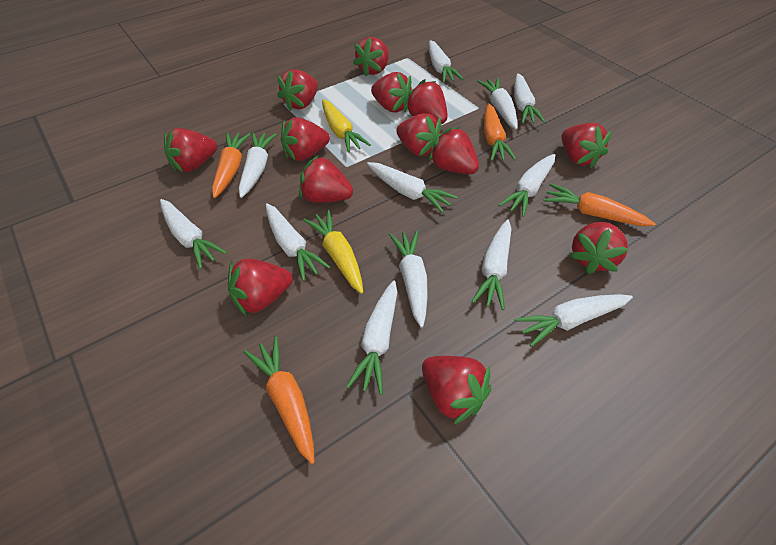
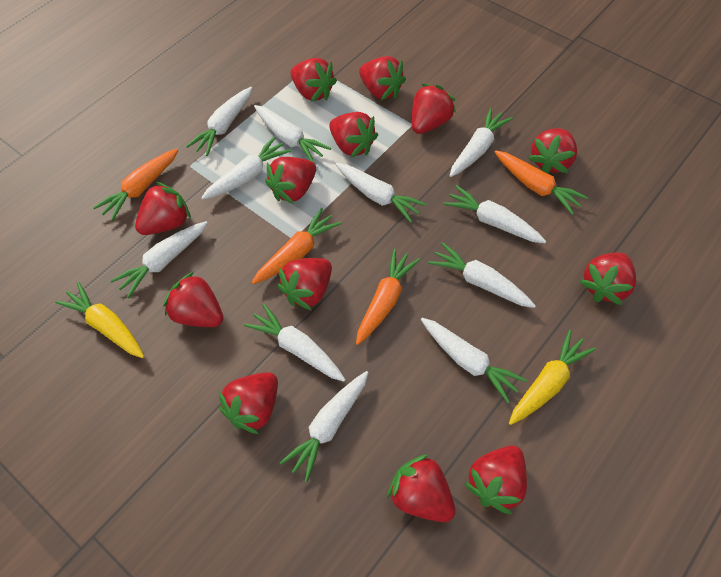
white carrot: [160,199,227,269] [239,132,277,198] [266,203,330,281] [346,280,397,395] [367,162,457,213] [389,230,428,328] [429,40,464,83] [472,219,511,310] [477,78,518,129] [498,154,555,217] [514,73,545,123] [514,294,633,347] = 12 -> [111,221,208,298] [186,87,252,156] [201,136,291,200] [244,304,345,382] [254,105,331,163] [279,371,369,482] [335,163,427,223] [421,318,527,403] [428,242,536,308] [443,185,546,243] [450,108,513,177] = 11

